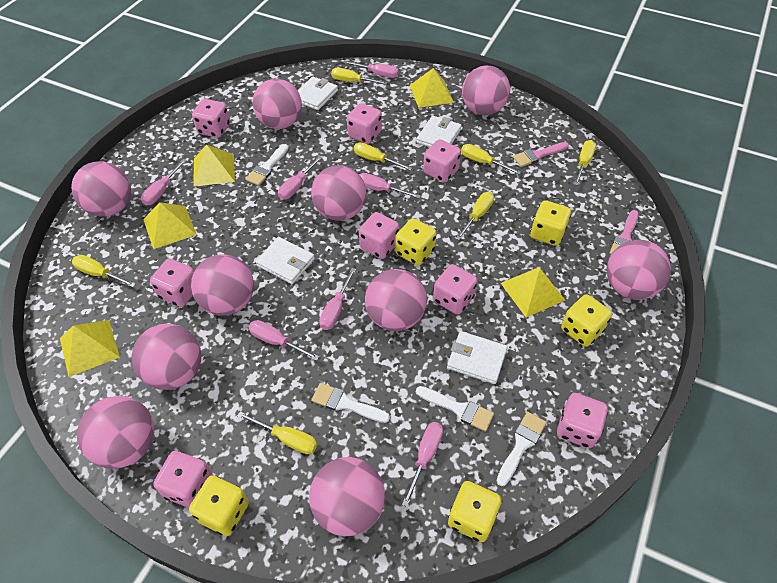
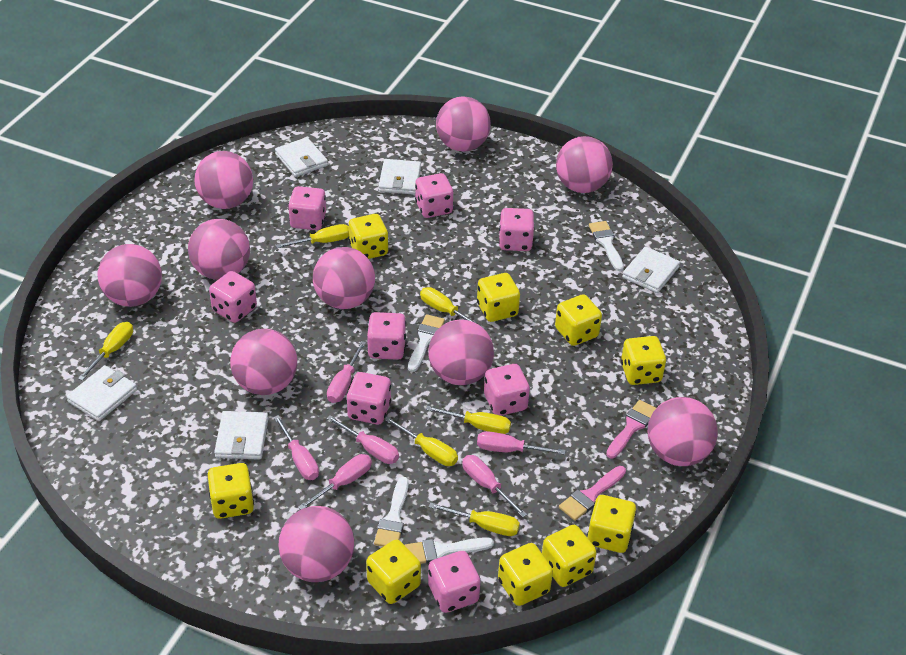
pink screwdriver: [141,159,187,205] [248,320,319,361] [278,156,322,200] [319,268,356,330] [344,61,399,78] [359,173,421,198] [402,422,443,507] = 7 -> [274,415,319,480] [298,454,372,510] [326,415,399,464] [327,341,366,403] [462,455,527,517] [477,431,565,455] = 6
white wallet: [256,237,315,284] [297,76,338,110] [417,116,462,147] [447,331,508,384] = 4 -> [66,365,137,421] [214,411,268,460] [275,137,328,177] [378,159,421,195] [622,246,680,293] = 5
yellow dice: [189,475,249,536] [395,218,437,266] [448,481,502,542] [531,200,571,246] [561,294,612,347] = 5 -> [208,463,254,519] [349,214,388,259] [366,540,421,604] [477,273,520,322] [498,543,553,606] [542,525,597,587] [555,294,602,346] [587,495,637,553] [621,336,666,385] = 9
yellow pyramid: [60,320,120,377] [143,202,197,249] [193,145,235,187] [410,68,454,108] [501,267,565,317] = 5 -> none = 0
yellow screwdriver: [72,255,136,287] [237,411,317,454] [331,68,388,85] [354,142,412,171] [456,192,494,240] [461,144,521,174] [574,140,596,185] = 7 -> [78,322,133,381] [276,224,349,248] [385,417,458,466] [420,287,485,329] [426,406,511,434] [429,502,520,536] = 6

